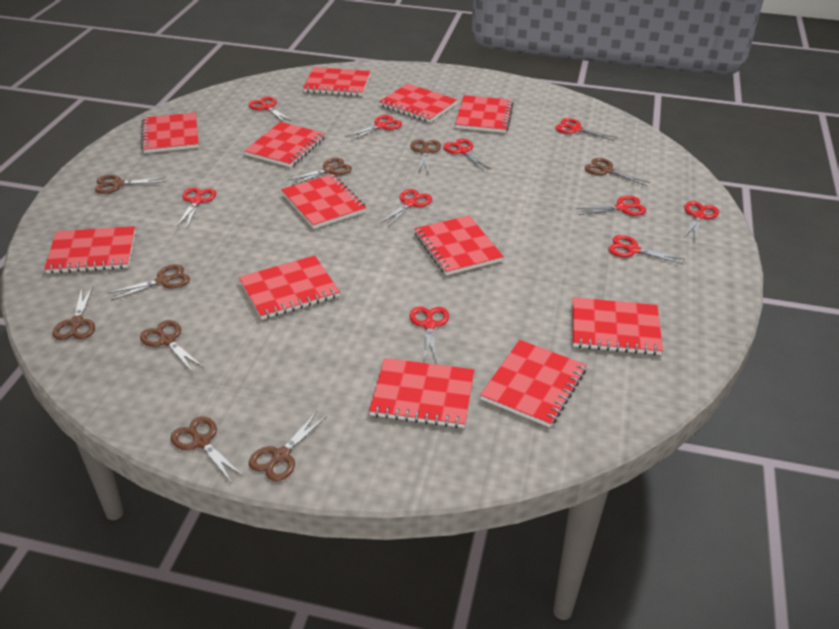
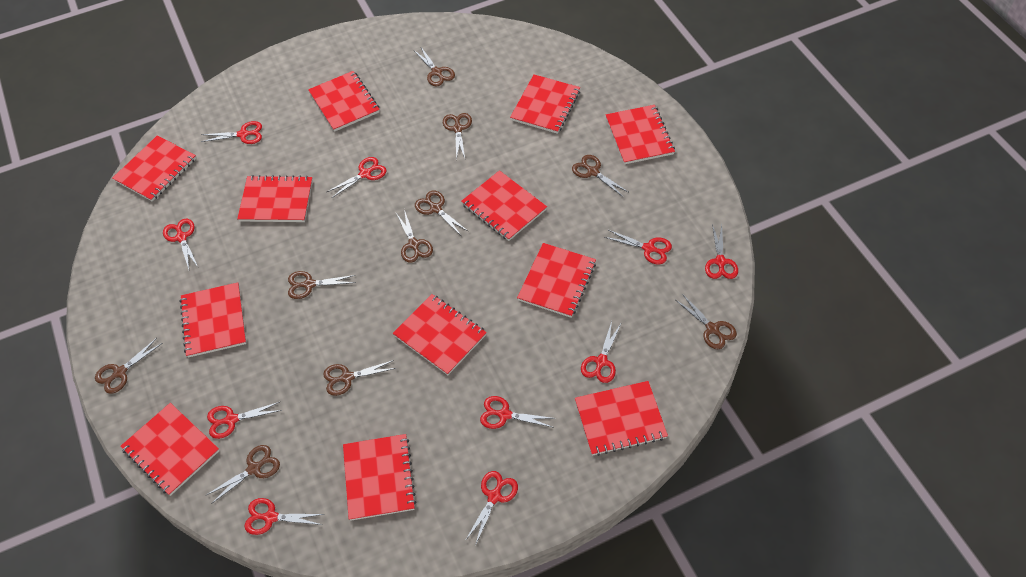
brown scissors: [53,286,95,340] [95,175,166,194] [108,264,190,301] [140,320,204,373] [171,416,244,483] [249,412,327,481] [287,158,352,186] [411,140,441,174] [585,158,651,186] = 9 -> [95,338,162,394] [205,445,280,504] [288,271,356,299] [323,360,396,396] [396,210,433,263] [415,46,455,86] [415,191,469,235] [443,113,472,160] [572,155,628,197] [676,294,737,349] = 10

